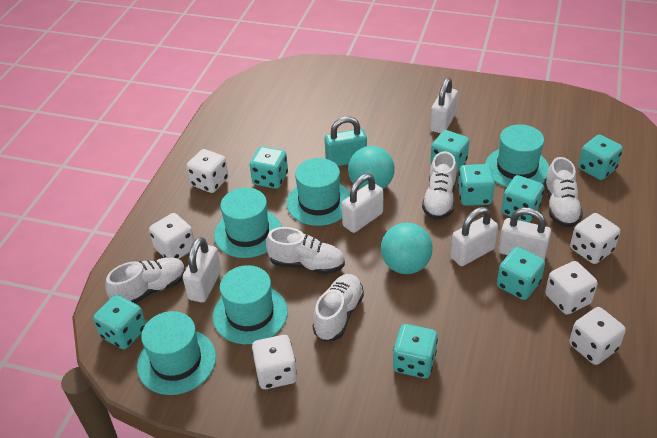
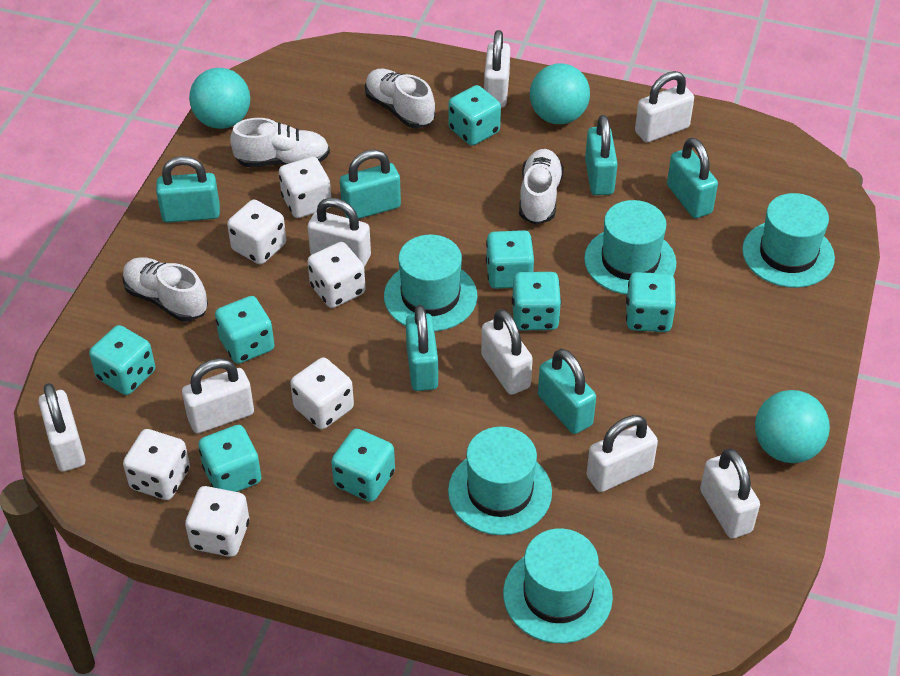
turquoise ball: [348,146,395,189] [381,222,433,274] = 2 -> [189,68,250,129] [530,63,590,124] [755,390,830,463] = 3
turquoise padlock: [325,117,367,166] = 1 -> [156,156,220,223] [340,150,401,219] [406,305,438,391] [538,349,596,434] [585,115,618,195] [667,138,718,218] = 6
white padlock: [183,237,221,303] [342,174,383,233] [430,78,458,133] [450,207,498,266] [499,207,551,260] = 5 -> [38,383,85,472] [182,358,254,433] [308,198,371,267] [481,309,533,395] [484,30,510,108] [586,415,658,492] [635,71,694,143] [700,448,760,539] = 8
white shoe: [105,257,186,304] [266,227,345,275] [313,274,364,341] [422,151,457,220] [544,157,583,227] = 5 -> [122,257,208,321] [230,118,330,167] [365,69,435,128] [519,149,564,225] = 4

